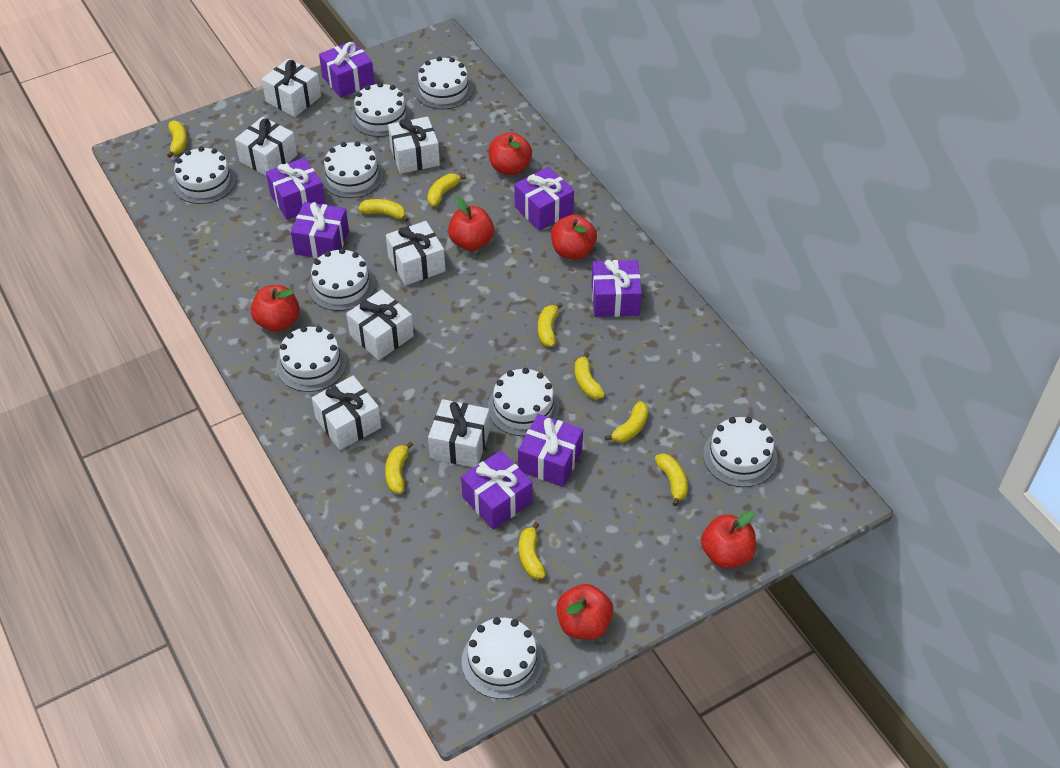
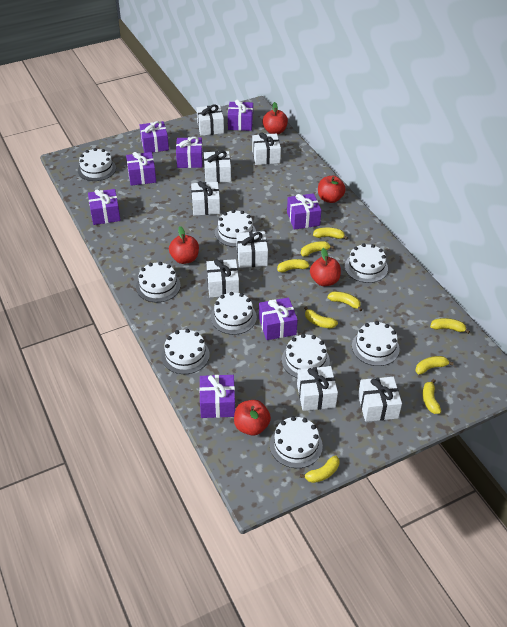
purple gift: [266,157,325,220] [291,202,349,258] [319,41,375,98] [461,450,532,530] [514,167,574,231] [518,414,583,487] [592,260,642,317] = 7 -> [88,189,121,225] [126,152,156,186] [139,121,169,153] [176,137,203,168] [199,375,235,418] [228,100,253,131] [259,297,298,340] [287,193,321,230] = 8
red apple: [251,285,300,332] [448,197,494,251] [489,132,532,175] [551,215,597,260] [556,584,614,640] [701,510,756,568] = 6 -> [169,226,199,264] [234,400,271,436] [263,102,288,134] [310,248,341,286] [318,176,346,203] = 5
white gift: [235,117,297,175] [262,59,321,117] [312,376,381,450] [346,290,414,360] [386,221,445,286] [388,116,440,174] [428,399,490,467] = 7 -> [191,181,220,216] [197,104,224,136] [204,151,231,183] [207,259,239,297] [236,231,268,268] [252,133,281,165] [297,366,338,411] [358,377,402,422] = 8

